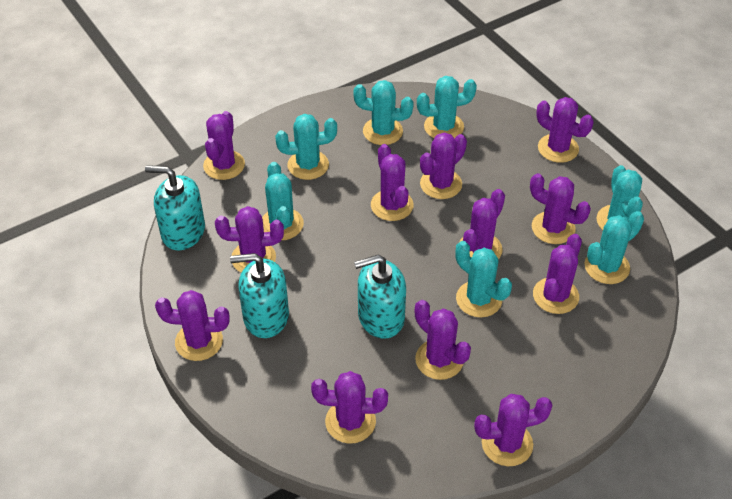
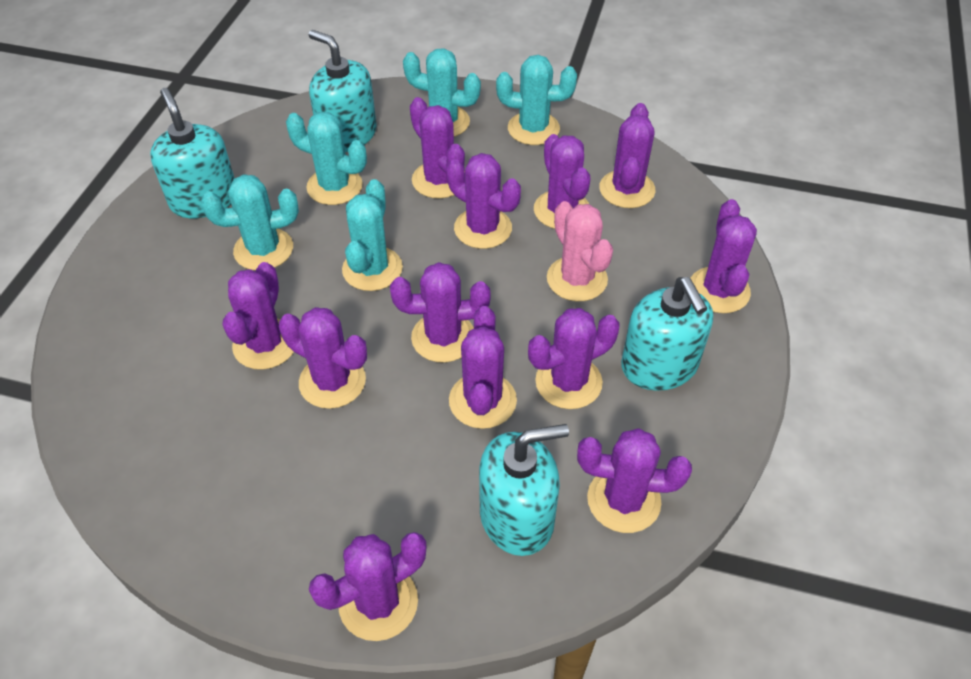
pink cactus: none = 0 -> [547,201,613,302] = 1
turquoise cactus: [262,162,304,240] [275,114,337,180] [353,80,414,145] [417,76,477,139] [455,241,512,317] [584,211,644,284] [597,165,643,230] = 7 -> [201,174,299,271] [286,112,367,205] [342,179,403,291] [403,48,481,137] [496,55,577,145] = 5
turquoise soap dispenser: [145,165,205,250] [230,253,289,338] [354,255,406,339] = 3 -> [150,88,235,218] [308,30,377,152] [479,424,569,556] [621,277,713,391] = 4

